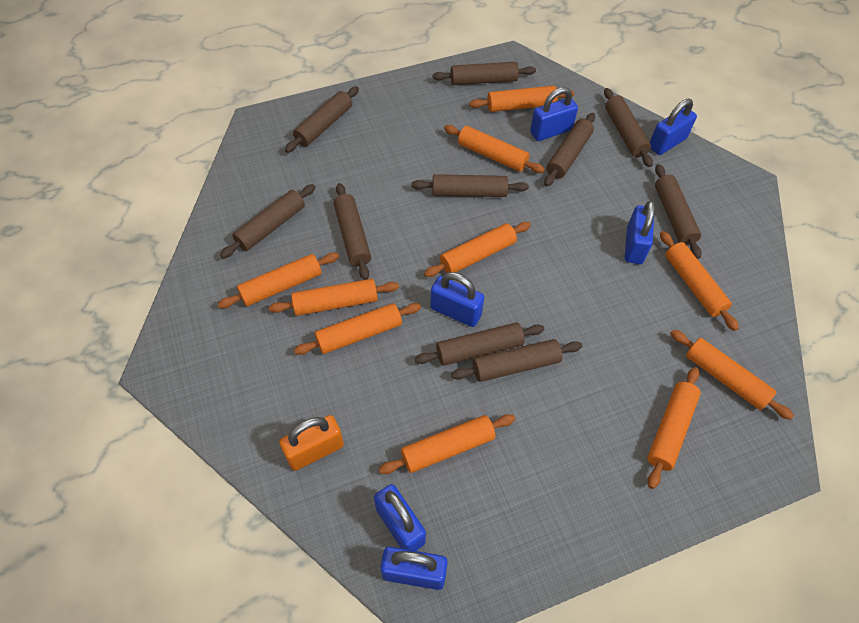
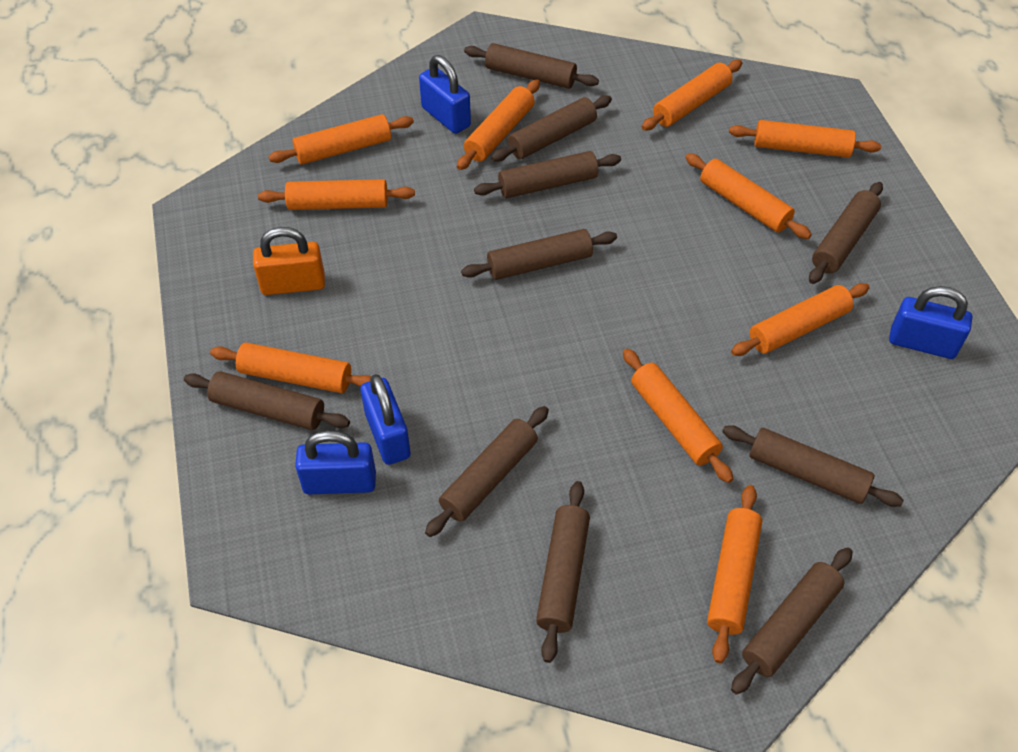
blue padlock: [374,484,426,551] [381,547,448,590] [430,272,484,327] [530,87,578,141] [625,201,655,264] [650,99,697,155] = 6 -> [295,430,376,495] [360,374,411,465] [419,55,471,134] [889,286,972,359] = 4

